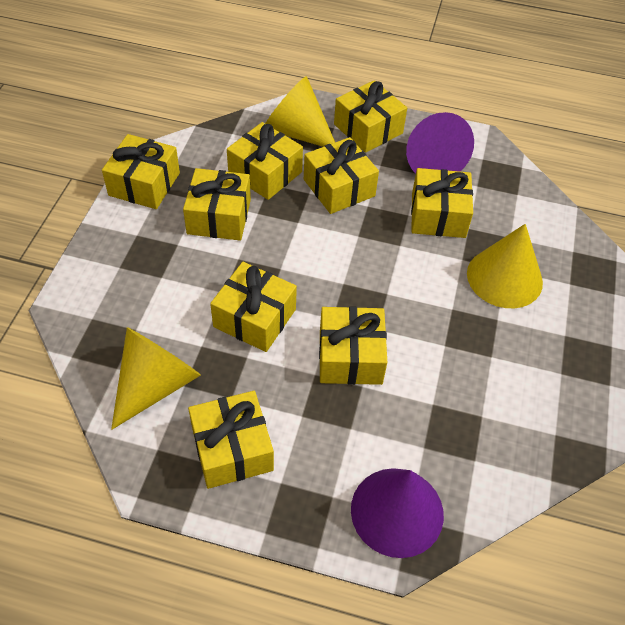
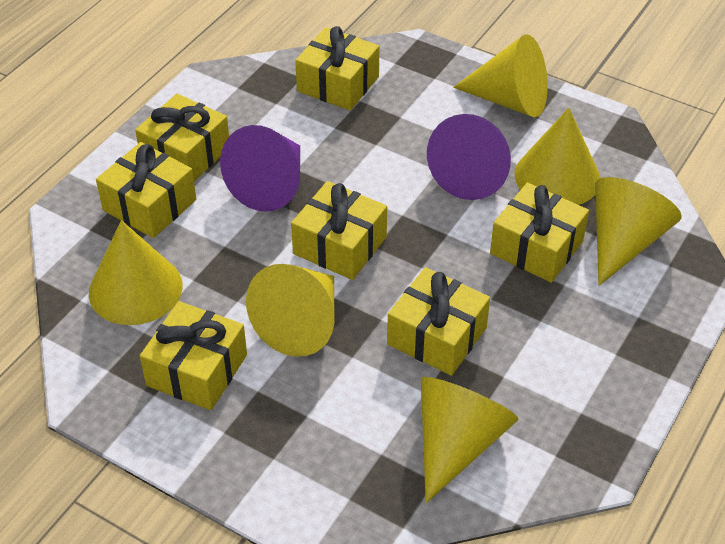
yellow cone: [111,327,201,430] [265,76,335,147] [467,224,543,308] = 3 -> [89,220,182,325] [246,264,334,357] [421,377,519,503] [453,34,548,117] [515,108,600,205] [595,177,682,286] = 6
yellow gift: [102,134,180,209] [183,168,251,241] [188,391,274,489] [210,262,297,352] [227,122,303,200] [304,137,379,214] [319,306,387,385] [334,80,407,153] [411,168,473,238] = 9 -> [96,142,196,238] [135,94,229,181] [140,301,247,410] [291,181,387,280] [295,26,379,110] [387,267,490,376] [490,183,589,283] = 7

